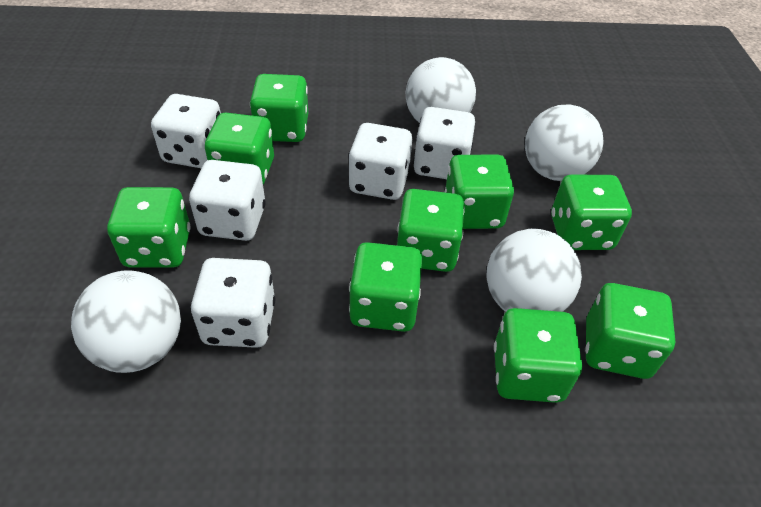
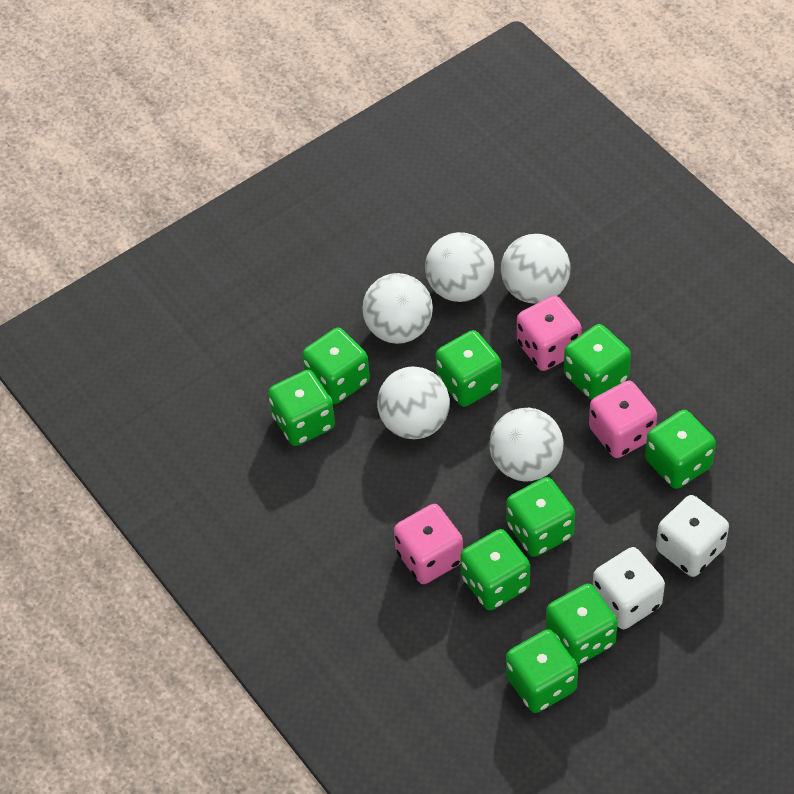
pink dice: none = 0 -> [394,504,463,584] [517,295,582,371] [589,380,657,458] = 3
white ball: [71,270,181,373] [406,57,476,123] [486,229,582,312] [525,104,604,181] = 4 -> [362,273,433,344] [377,367,450,439] [425,232,494,302] [490,408,563,482] [501,234,570,303] = 5
white dice: [151,94,221,168] [189,160,266,241] [191,258,275,348] [349,123,412,200] [413,107,475,179] = 5 -> [593,547,665,629] [656,495,729,577] = 2

